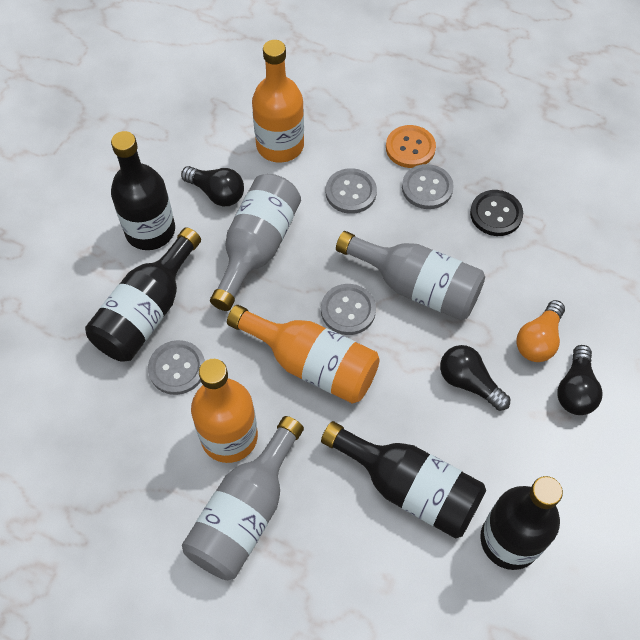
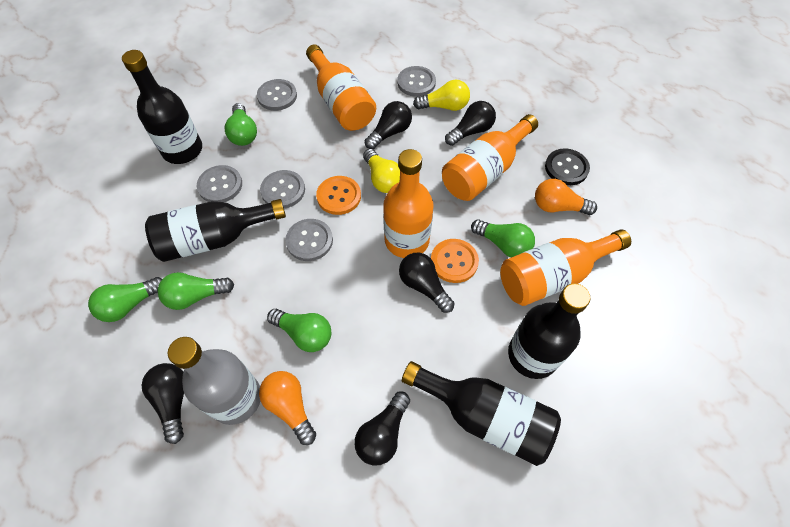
black light bulb: [181,166,244,206] [440,345,510,411] [557,345,603,415] = 3 -> [142,363,184,444] [354,392,410,466] [365,101,412,149] [399,253,455,313] [445,101,496,146] = 5
green light bulb: none = 0 -> [88,277,162,322] [158,272,234,310] [225,103,257,146] [267,309,331,352] [471,219,535,257] = 5
grey bottle: [182,416,304,580] [210,174,301,311] [336,231,485,321] = 3 -> [168,337,260,425] = 1
grey button: [148,340,205,395] [321,284,376,335] [326,168,377,214] [402,164,454,209] = 4 -> [197,165,242,202] [257,79,297,111] [260,170,305,208] [285,219,333,261] [397,66,436,97] = 5
orange bottle: [191,359,258,463] [227,305,380,403] [252,40,304,163] = 3 -> [306,44,376,131] [383,149,433,258] [442,114,538,201] [500,229,631,306] = 4
orange button: [386,125,436,168] = 1 -> [316,176,361,215] [431,239,479,283] = 2
orange light bulb: [516,300,565,362] = 1 -> [259,371,316,445] [535,179,597,215] = 2
yellow light bulb: none = 0 -> [363,149,400,193] [413,79,470,111] = 2

